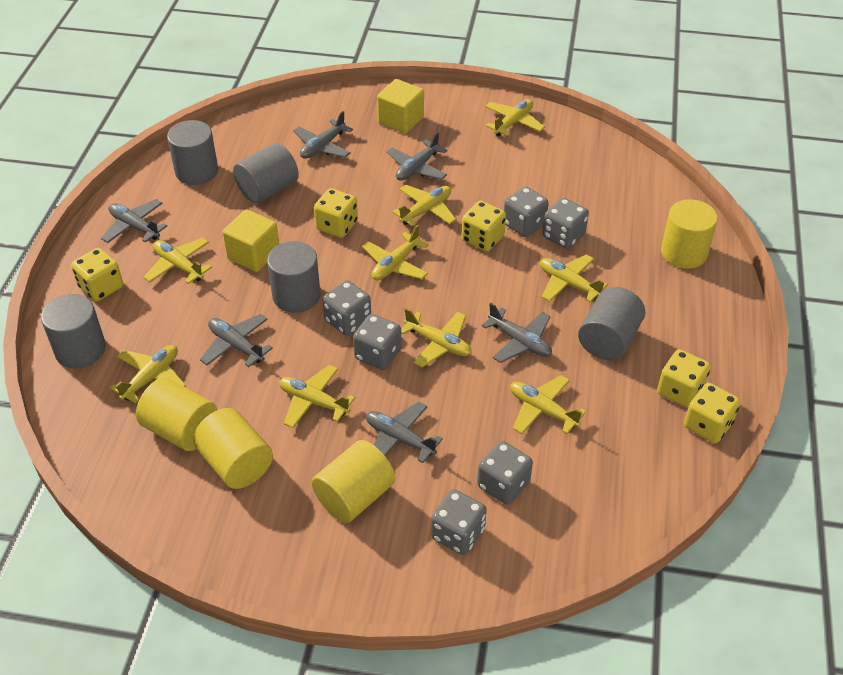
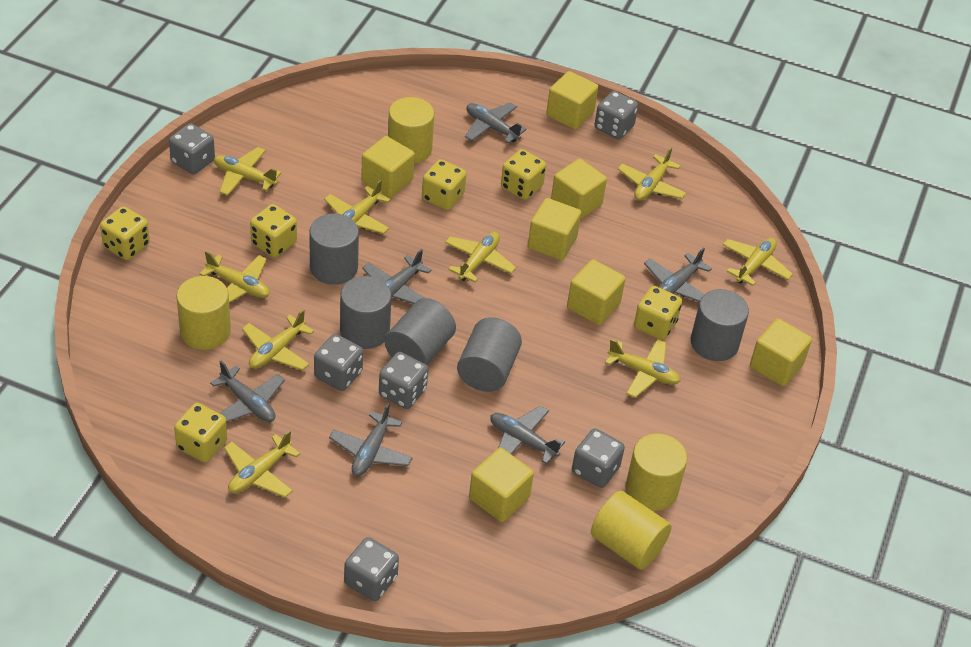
yellow cube: [222,209,279,272] [377,79,424,133] = 2 -> [361,136,415,198] [469,448,534,522] [528,198,581,260] [546,71,598,130] [551,159,607,220] [567,259,625,325] [750,318,812,386] = 7
yellow dice: [71,248,123,302] [314,188,358,238] [461,201,506,252] [657,349,711,408] [684,383,740,443] = 5 -> [100,206,150,260] [174,403,227,462] [250,204,297,258] [422,159,466,210] [501,149,546,200] [634,286,682,340] = 6

